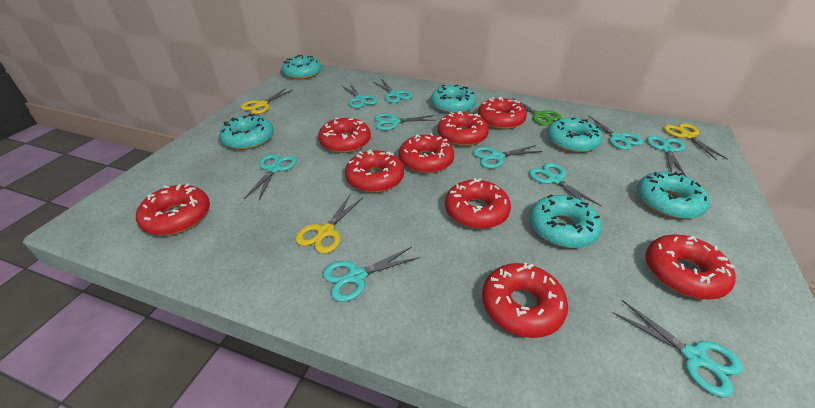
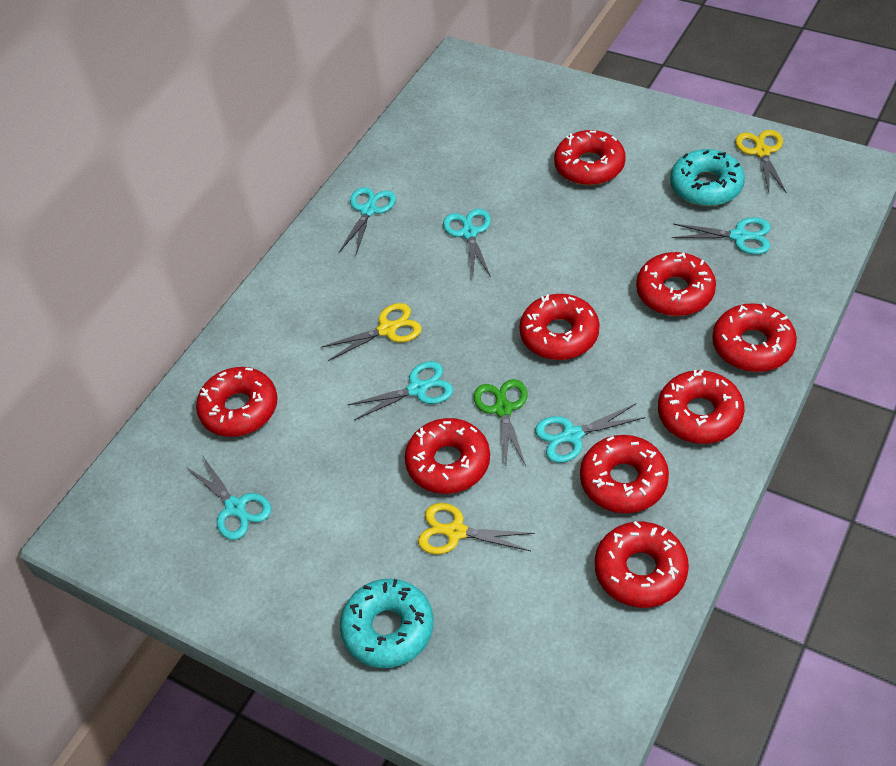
turquoise donut: [219,114,274,150] [281,55,322,80] [431,85,476,114] [529,194,602,248] [547,117,603,153] [637,171,710,219] = 6 -> [340,579,434,668] [670,149,745,206] = 2
turquoise scissors: [244,154,297,201] [323,247,420,302] [341,84,377,108] [374,79,412,103] [374,113,436,130] [473,145,543,168] [529,163,602,207] [589,116,643,150] [612,300,743,397] [647,136,687,177] = 10 -> [186,455,271,540] [339,187,396,254] [348,361,453,420] [443,209,491,277] [535,403,645,463] [672,217,771,255] = 6

